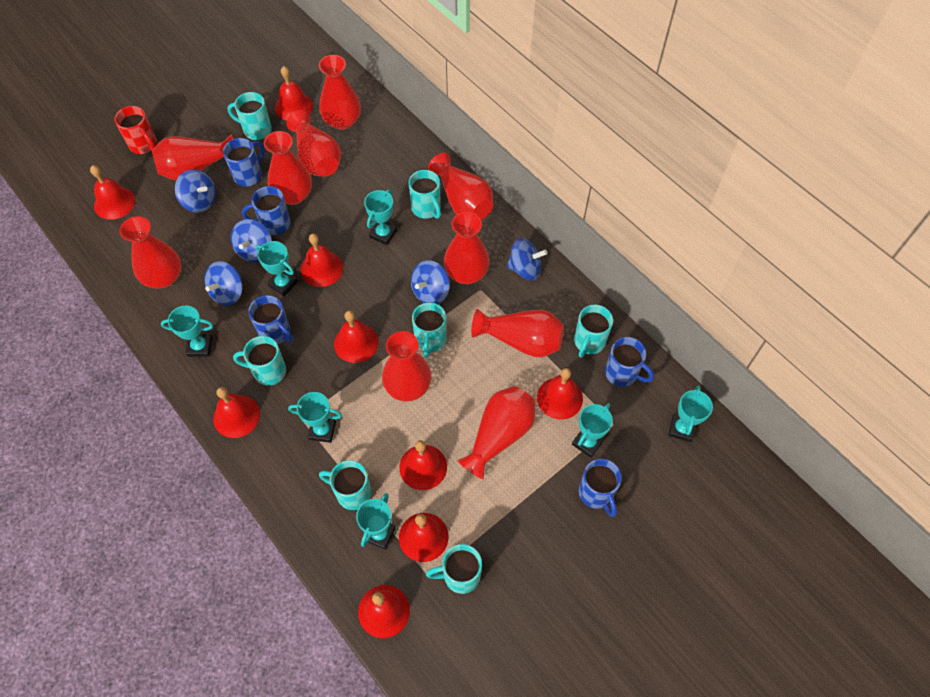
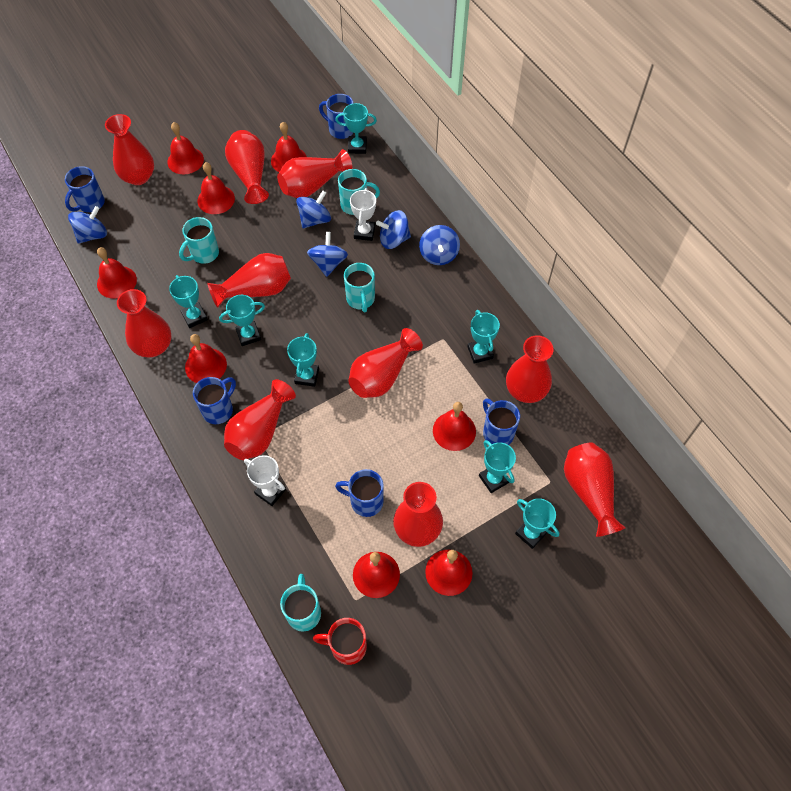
red bell: [90,165,135,220] [213,387,260,438] [275,66,313,121] [301,234,343,287] [334,311,378,363] [358,585,410,638] [399,440,447,490] [399,513,449,562] [537,368,583,419] = 9 -> [97,247,137,299] [168,122,204,174] [185,334,227,383] [198,162,235,214] [271,122,307,172] [353,552,400,598] [425,550,473,596] [433,402,476,451] = 8
turquoise mug: [227,92,272,140] [233,336,286,386] [319,460,372,510] [408,170,441,219] [412,302,447,358] [426,544,482,594] [574,305,613,358] = 7 -> [179,217,219,264] [280,574,321,632] [338,169,380,215] [344,263,375,312] = 4
white trophy: none = 0 -> [244,455,286,506] [350,188,376,241] = 2

